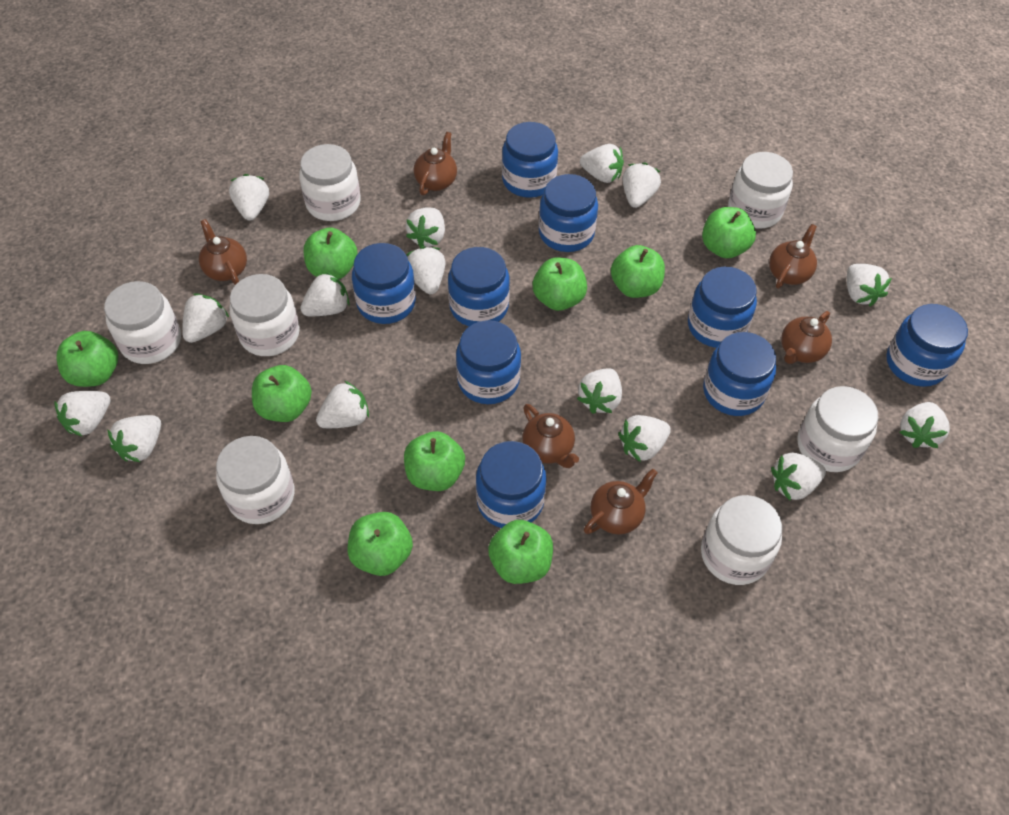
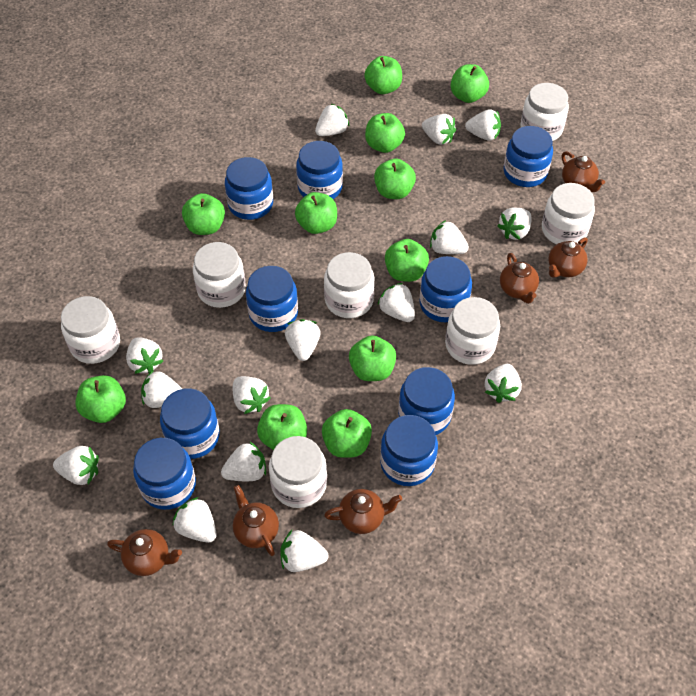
green apple: [57,331,118,387] [252,365,312,422] [304,227,357,279] [348,512,413,576] [404,431,465,491] [488,520,553,584] [533,257,587,311] [611,245,665,298] [702,207,756,258] = 9 -> [75,375,126,423] [182,193,225,235] [257,404,307,450] [295,192,337,234] [322,409,372,458] [349,336,396,381] [364,56,402,94] [365,113,405,153] [374,158,416,199] [385,239,429,282] [451,64,489,103] = 11

